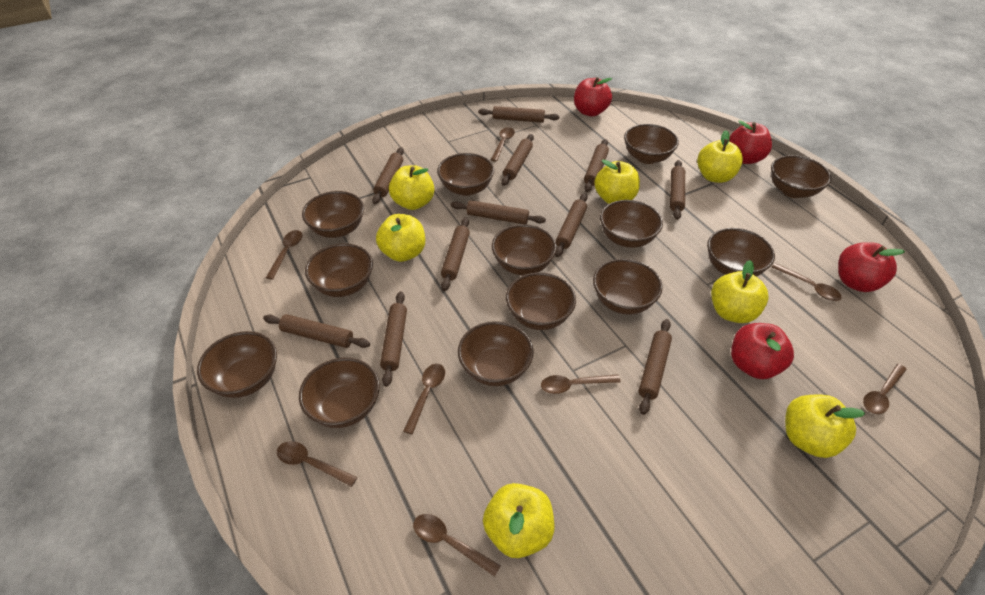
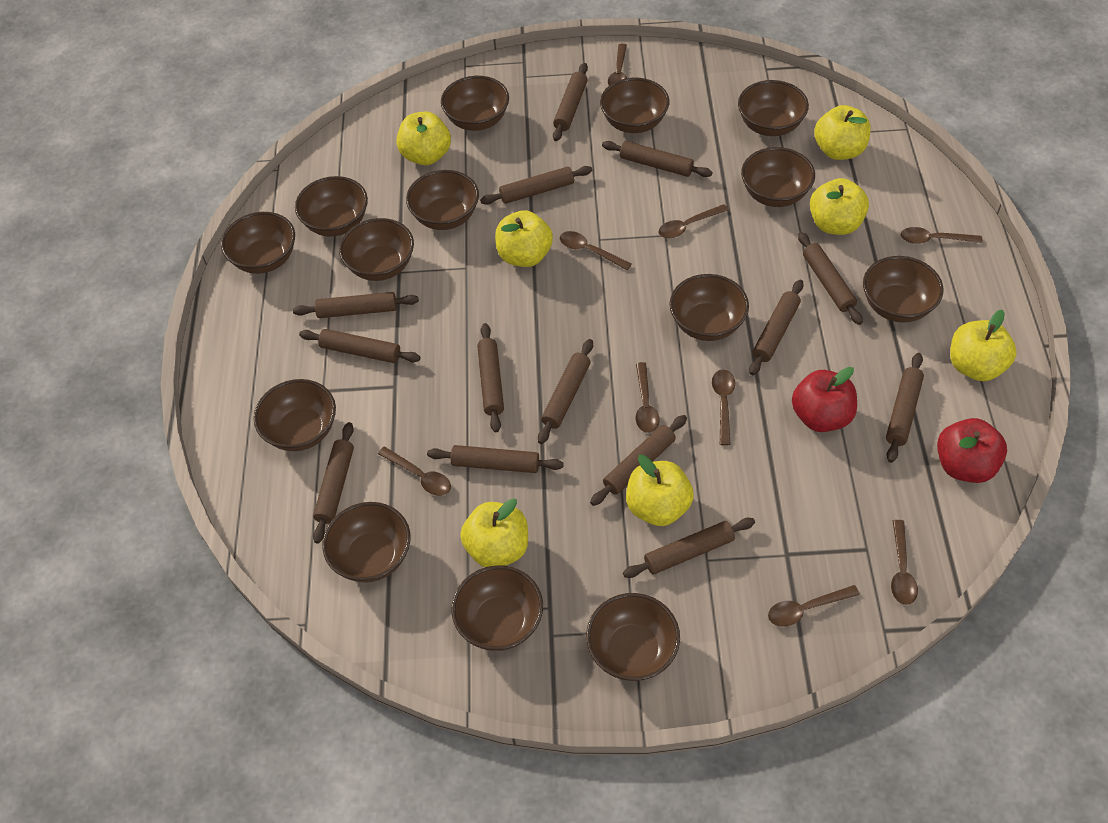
brown bowl: [197,331,277,398] [299,358,380,428] [302,191,364,238] [305,243,373,297] [437,153,494,196] [458,321,534,386] [492,224,557,275] [506,272,576,330] [593,259,663,315] [600,200,663,248] [624,124,679,164] [707,228,775,277] [771,155,831,198] = 13 -> [221,212,295,274] [254,379,336,451] [295,176,368,237] [322,502,410,583] [339,218,414,281] [406,170,479,230] [441,76,509,131] [451,565,543,651] [586,593,680,681] [600,78,669,133] [669,274,749,341] [738,80,809,136] [741,147,815,207] [863,256,943,323] = 14
brown rolling pin: [263,314,370,348] [372,147,404,204] [380,291,407,387] [441,217,470,291] [451,200,546,224] [478,106,559,123] [501,134,534,186] [555,193,588,257] [584,139,609,192] [639,319,672,415] [670,160,685,220] = 11 -> [293,292,419,318] [299,329,421,363] [313,422,354,544] [427,445,564,473] [477,323,504,432] [480,166,593,205] [538,339,593,444] [553,63,588,141] [590,415,687,506] [602,141,712,177] [623,518,755,578] [749,280,804,375] [798,232,863,325] [886,353,924,463] = 14
brown spoon: [266,230,302,280] [277,441,357,487] [403,364,445,434] [413,514,501,577] [491,127,515,161] [541,374,621,394] [772,263,842,301] [863,364,907,414] = 8 -> [378,446,451,496] [560,231,632,270] [608,44,627,85] [636,362,659,433] [659,204,729,238] [712,369,735,445] [768,585,860,626] [891,520,918,605] [901,227,983,244] = 9
red apple: [574,77,612,116] [729,120,772,164] [731,323,794,379] [838,242,905,292] = 4 -> [792,367,857,432] [937,418,1007,483] = 2

